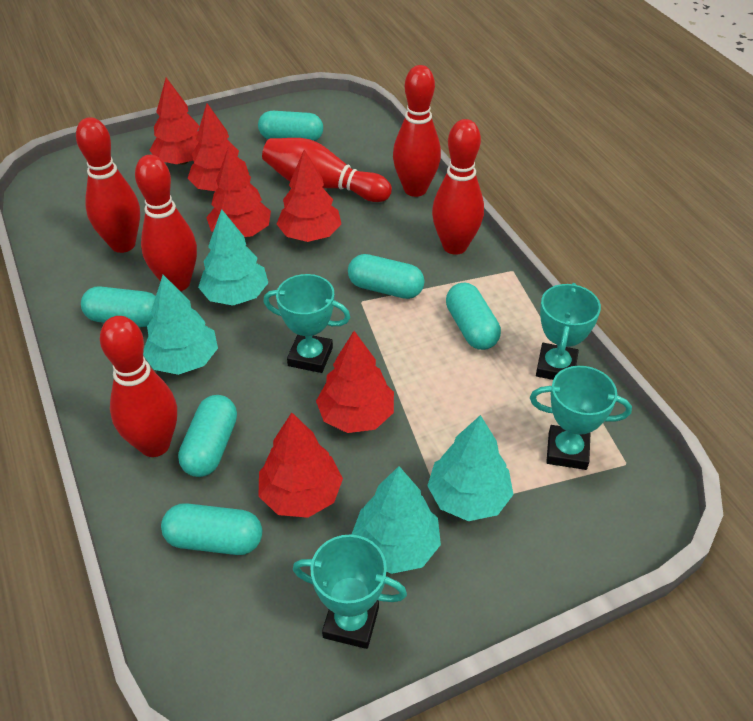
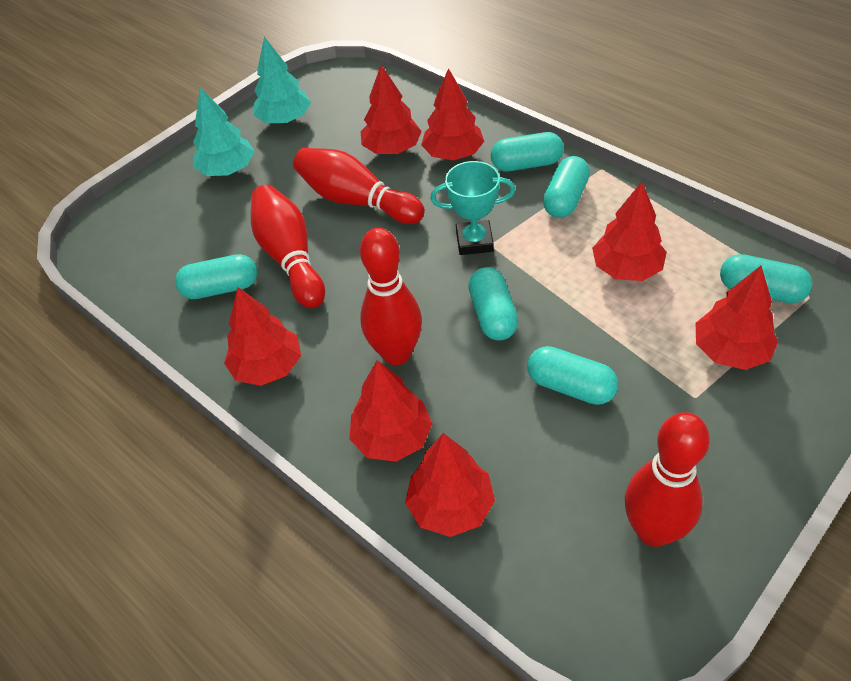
red bowling pin: [76,117,140,253] [100,316,177,457] [135,155,197,291] [262,138,392,202] [393,65,441,197] [432,119,484,255] = 6 -> [251,185,325,308] [293,148,425,224] [360,228,422,365] [625,412,710,547] = 4
red tree: [150,78,199,165] [187,103,249,191] [206,146,271,237] [259,412,343,518] [277,150,341,242] [316,331,394,433] = 6 -> [224,287,301,386] [350,360,433,462] [361,64,422,154] [405,433,495,537] [421,68,484,160] [592,182,667,281] [696,266,778,370] = 7
turquoise tree: [143,275,218,375] [198,209,268,305] [351,466,441,574] [427,415,514,521] = 4 -> [193,87,255,176] [253,37,311,124] = 2
turquoise trophy: [263,274,350,373] [293,534,407,649] [530,366,632,470] [536,283,601,380] = 4 -> [430,161,515,255] = 1

